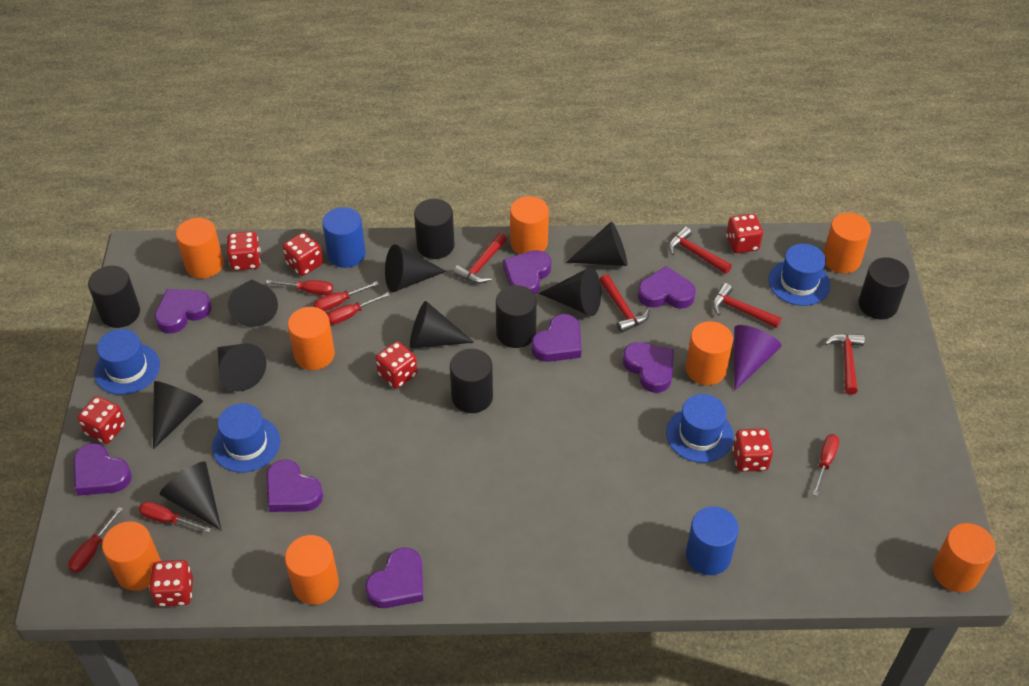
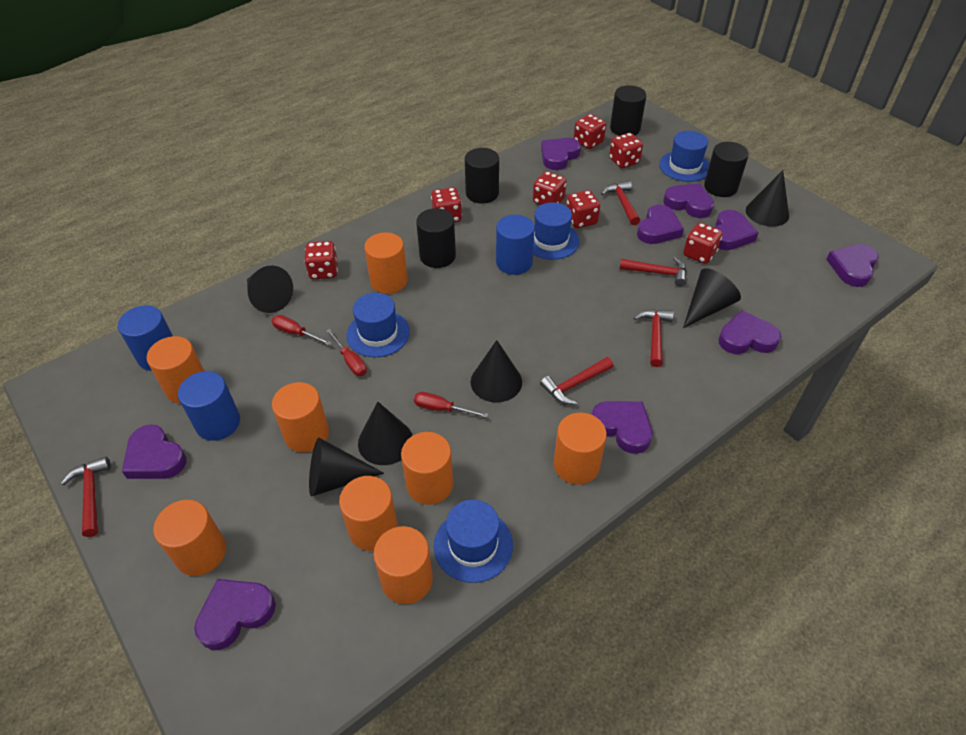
black cone: [153,381,203,450] [160,461,222,531] [218,343,266,391] [228,280,278,327] [385,244,447,292] [410,301,474,348] [539,267,601,316] [566,221,627,266] = 8 -> [247,266,293,313] [309,437,384,497] [358,402,412,465] [471,340,522,403] [683,268,741,328] [746,170,789,227] = 6
black cylinder: [88,266,140,328] [414,199,455,259] [450,349,493,413] [496,285,537,348] [859,257,909,320] = 5 -> [416,208,456,268] [465,148,499,203] [610,85,647,136] [704,142,749,197] = 4
blue cylinder: [322,207,366,268] [686,506,739,575] = 2 -> [118,305,173,371] [178,371,240,441] [496,215,535,275] = 3
purple cone: [734,325,782,391] = 1 -> none = 0
purple heart: [74,443,132,496] [154,289,212,333] [266,459,323,512] [365,547,423,608] [503,250,551,294] [531,314,581,362] [623,342,674,393] [638,266,696,309] = 8 -> [122,425,187,479] [194,579,276,650] [541,138,581,170] [592,401,652,454] [637,205,684,244] [663,183,714,218] [714,210,758,250] [718,310,781,354] [826,244,879,287] = 9
red screwdriver: [68,507,123,573] [139,501,211,533] [266,280,333,295] [314,281,379,311] [327,292,390,325] [812,434,839,496] = 6 -> [271,315,332,345] [326,329,367,376] [414,392,488,418] = 3

